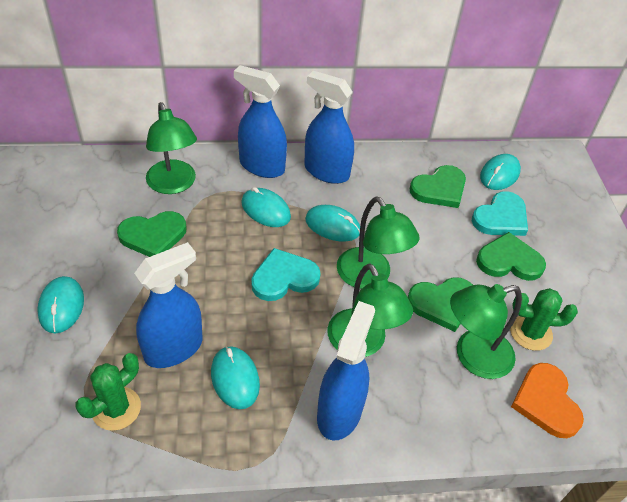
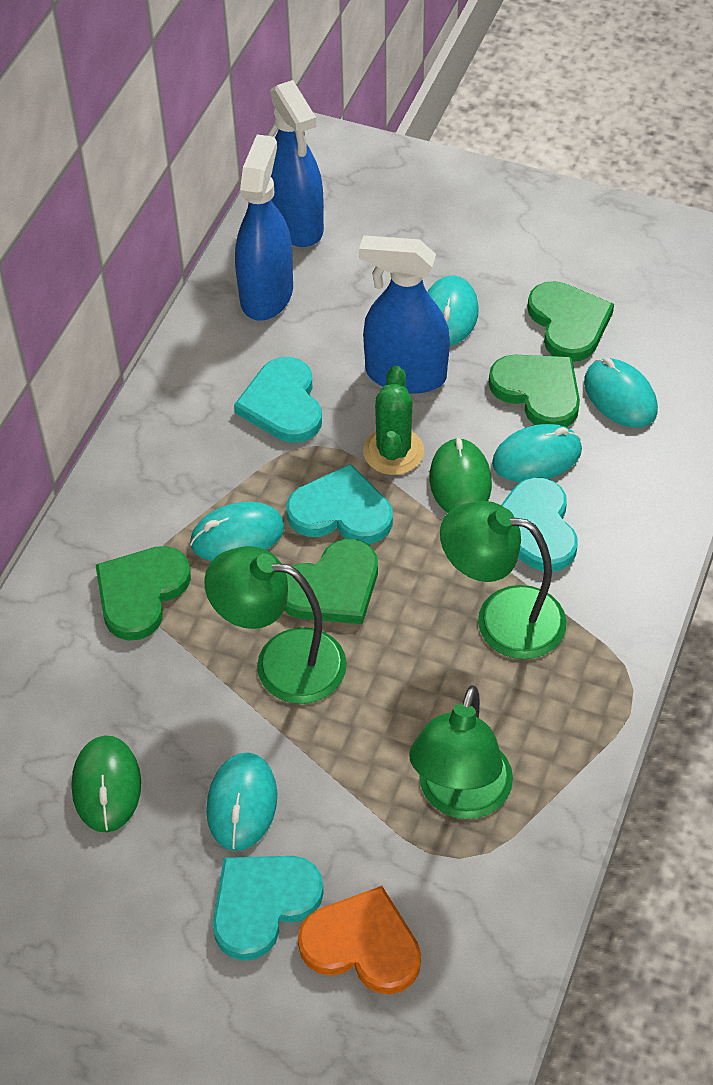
blue spray bottle: [134,242,203,368] [234,65,287,178] [304,71,354,184] [317,301,375,441] = 4 -> [235,134,293,320] [270,80,324,247] [359,235,450,394] = 3
green cactus: [75,353,141,431] [510,288,578,351] = 2 -> [363,366,424,475] = 1
green lamp: [146,102,197,194] [327,263,413,357] [337,196,420,289] [450,284,522,379] = 4 -> [204,546,347,704] [409,685,513,819] [440,501,567,659] = 3
green mouse: none = 0 -> [72,735,141,833] [430,438,492,513] = 2
turquoise heart: [251,248,321,301] [472,191,528,236] = 2 -> [213,856,324,961] [234,357,322,443] [286,464,393,544] [501,477,578,572] = 4

